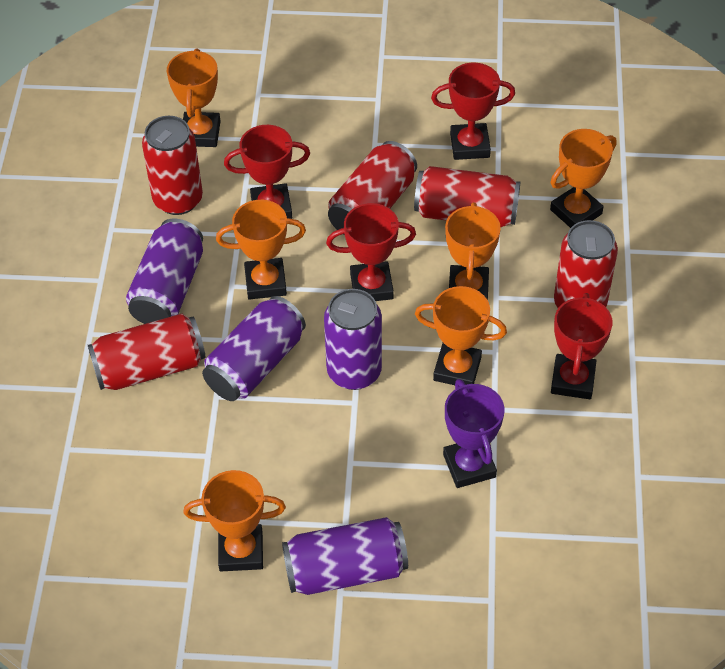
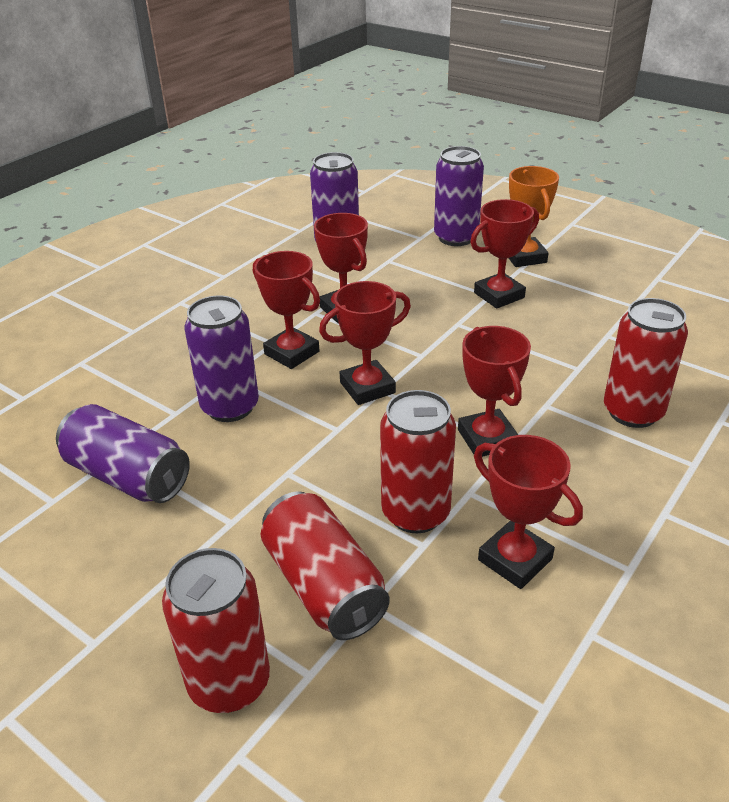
orange trophy: [167,48,221,147] [183,470,286,571] [216,200,306,300] [415,286,507,385] [445,202,501,300] [550,129,616,228] = 6 -> [509,166,559,267] = 1
purple trophy: [443,379,505,488] = 1 -> none = 0
red can: [88,314,205,390] [142,116,203,215] [328,141,417,235] [414,166,520,227] [554,220,618,308] = 5 -> [162,548,270,713] [261,491,390,640] [380,390,456,533] [604,298,688,428] = 4
red trophy: [224,125,310,219] [326,203,416,301] [431,63,515,160] [551,293,613,399] = 4 -> [253,251,320,369] [314,213,368,324] [319,281,411,405] [458,326,531,457] [470,199,539,309] [474,435,583,589] = 6

